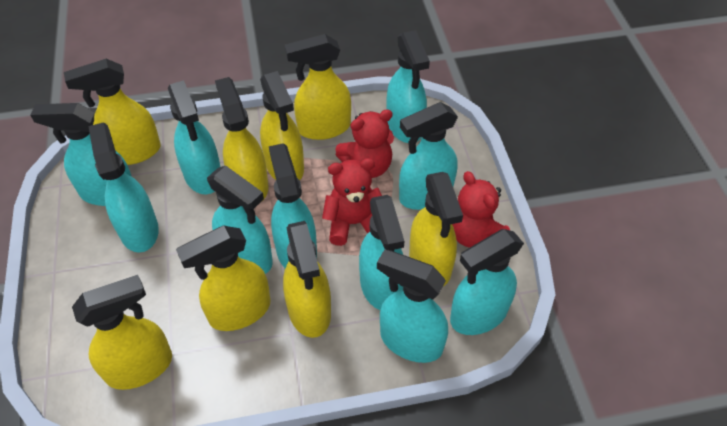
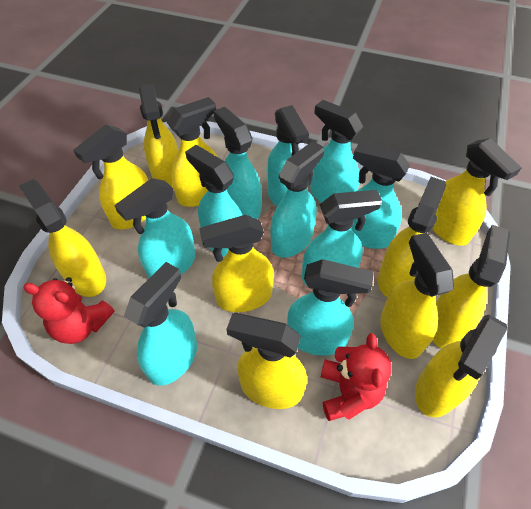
red teddy bear: [322,158,382,246] [335,109,394,178] [452,171,511,248] = 3 -> [23,277,115,344] [321,333,392,421] = 2
yellow spray bottle: [64,59,160,165] [72,275,172,390] [176,226,270,331] [215,77,269,203] [260,71,304,180] [283,221,331,338] [285,34,351,140] [409,172,463,286] = 8 -> [19,179,106,297] [74,124,148,230] [139,84,179,187] [167,97,218,207] [199,215,274,312] [226,313,307,409] [378,177,446,297] [381,233,454,359] [415,315,507,417] [432,225,510,349] [433,138,521,246] = 11

